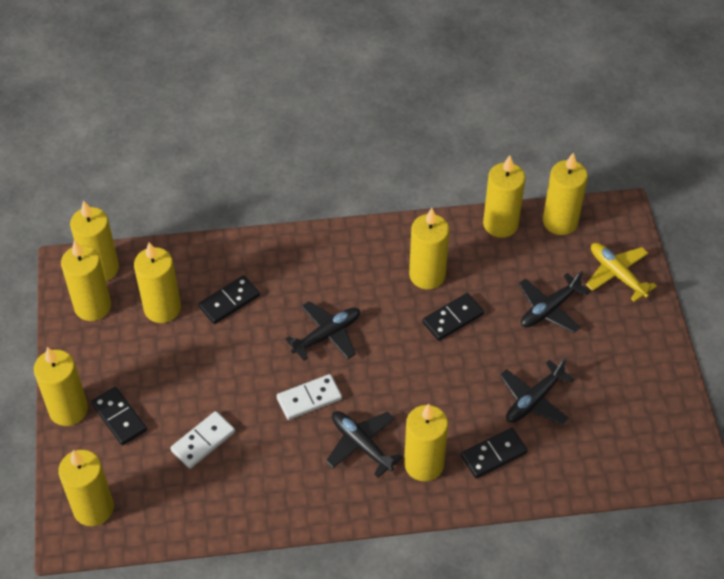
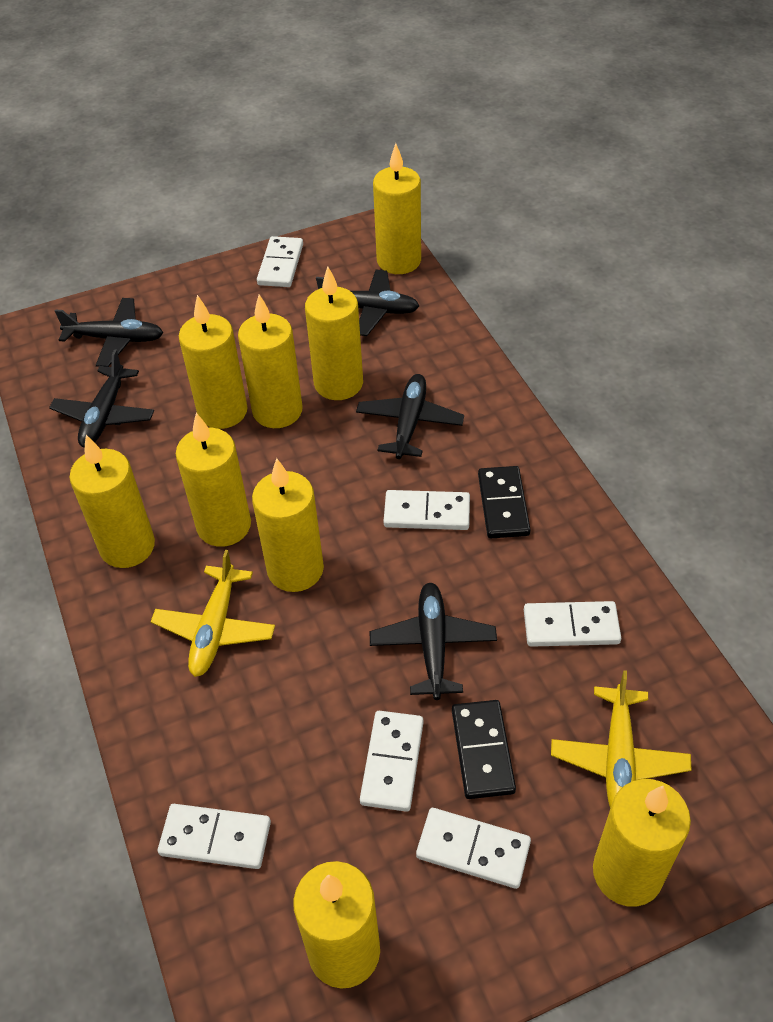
black domino: [91,387,147,445] [198,275,260,324] [422,293,484,341] [461,428,528,478] = 4 -> [452,700,516,799] [478,466,531,538] = 2
black plane: [285,301,360,361] [326,411,403,477] [500,358,574,425] [519,271,589,333] = 4 -> [49,349,154,448] [55,298,163,367] [316,270,419,336] [356,374,464,459] [370,583,497,700] = 5
white domino: [170,411,235,469] [277,374,342,420] = 2 -> [158,804,271,869] [257,236,303,287] [360,711,424,812] [384,490,470,530] [416,808,531,889] [524,601,621,647] = 6
yellow plane: [586,243,657,302] = 1 -> [151,550,275,677] [551,670,692,808] = 2

